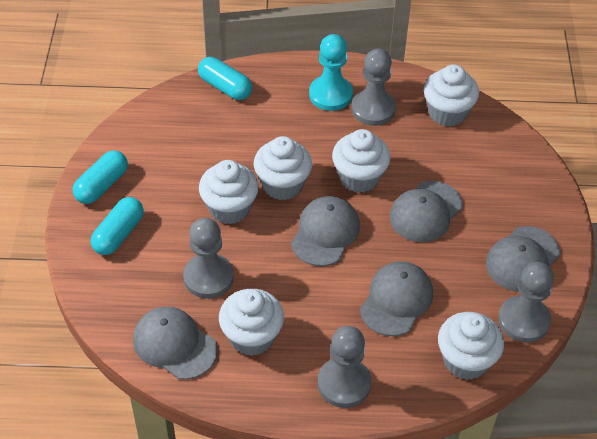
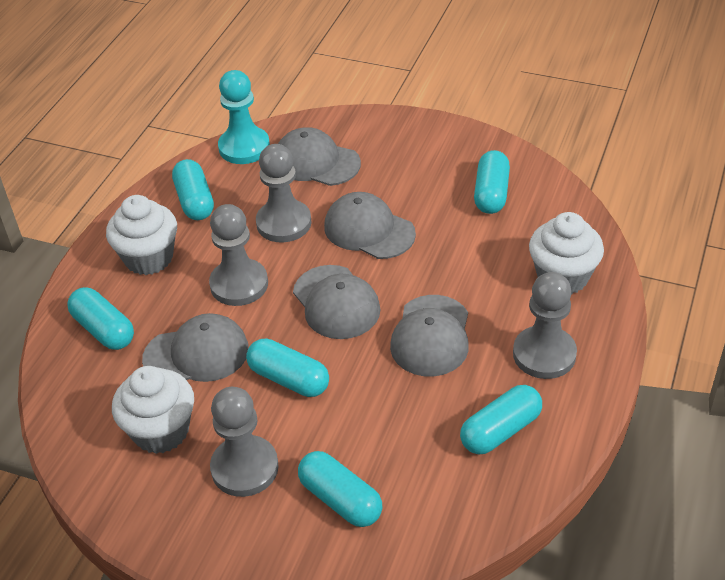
turquoise capsule: [73,150,128,204] [91,197,144,255] [198,57,252,100] = 3 -> [67,287,134,350] [172,159,214,220] [246,339,329,397] [298,451,382,527] [460,385,542,454] [474,150,510,214] = 6
white cupcake: [199,160,259,224] [219,289,284,356] [253,136,312,200] [332,129,391,193] [424,64,479,127] [438,312,504,380] = 6 -> [106,195,177,275] [112,366,194,454] [529,212,604,295] = 3

